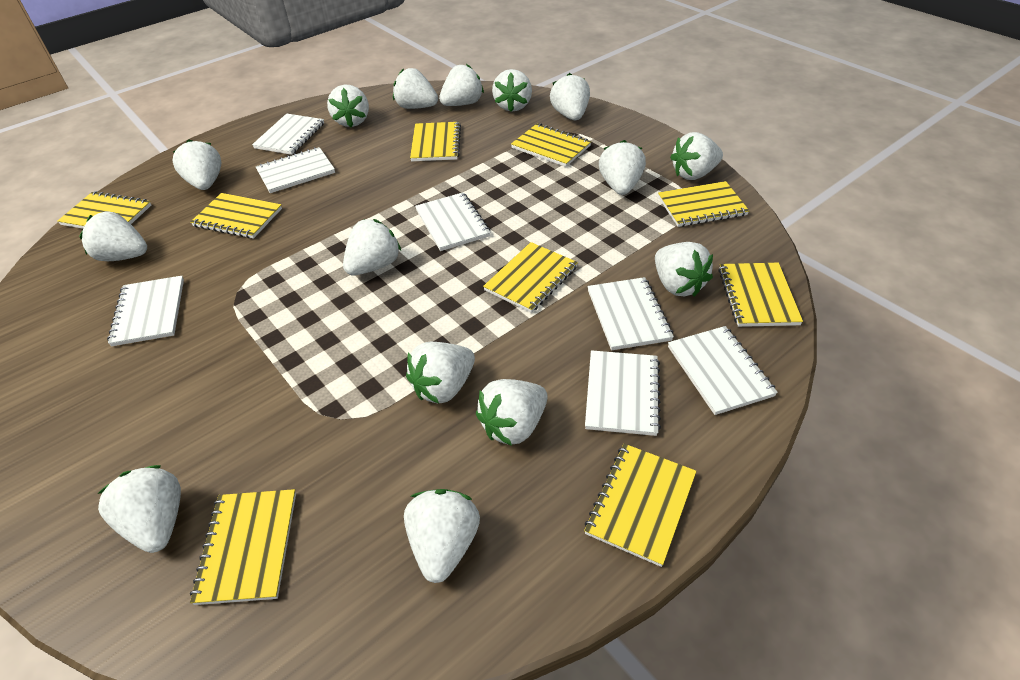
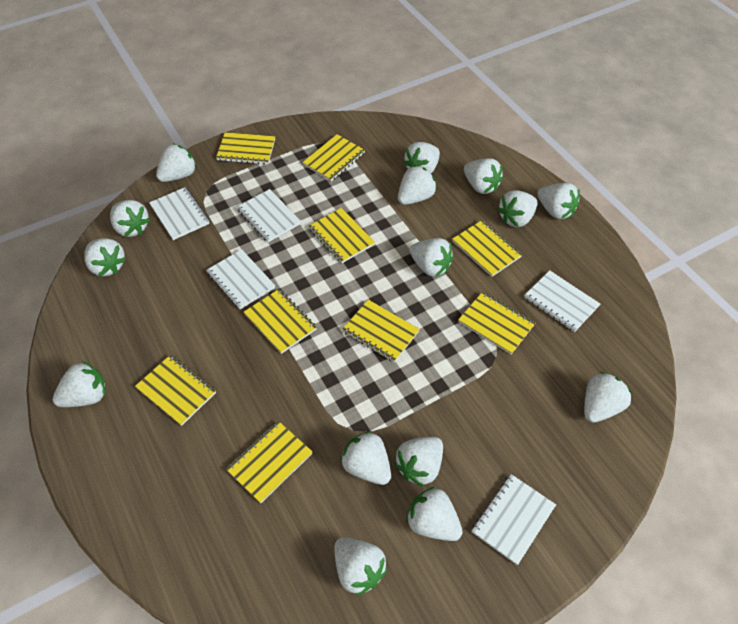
white notebook: [107,276,184,346] [252,113,324,155] [256,147,335,193] [415,192,491,251] [585,350,661,436] [588,277,674,350] [668,326,778,415] = 7 -> [149,187,209,240] [206,249,275,309] [237,189,301,242] [472,474,556,565] [524,270,600,332] = 5

